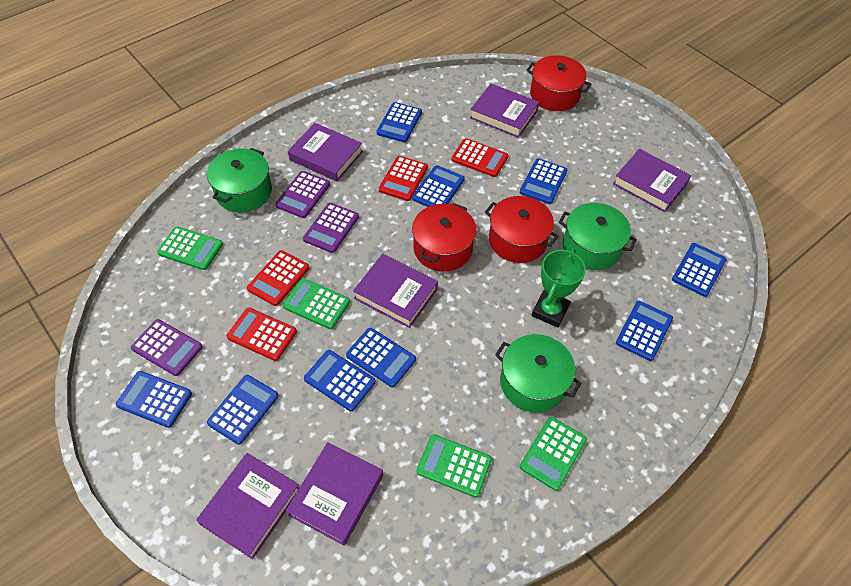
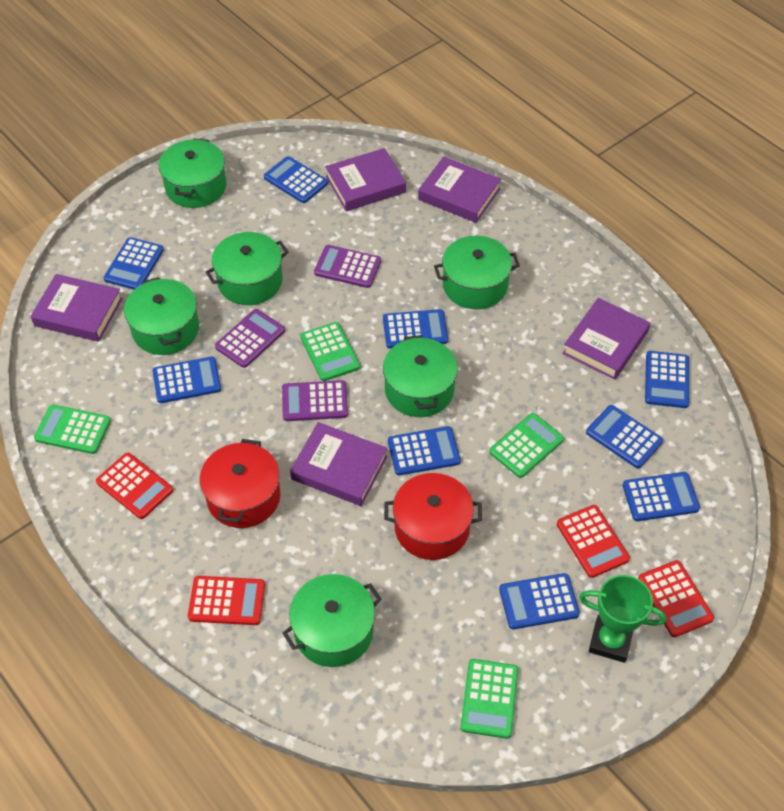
green pot: [207,148,272,213] [495,334,582,413] [559,203,637,270] = 3 -> [124,277,199,355] [159,138,226,208] [206,232,289,305] [283,574,382,667] [383,335,458,417] [434,236,520,309] = 6
purple book: [196,453,299,559] [286,442,383,546] [288,123,363,181] [353,254,438,328] [470,84,539,138] [613,149,691,212] = 6 -> [30,274,123,342] [290,422,387,506] [325,148,406,211] [418,157,501,223] [563,298,650,380] = 5
red pot: [412,203,476,272] [485,196,559,263] [526,55,591,111] = 3 -> [200,439,280,528] [384,473,482,560] = 2

